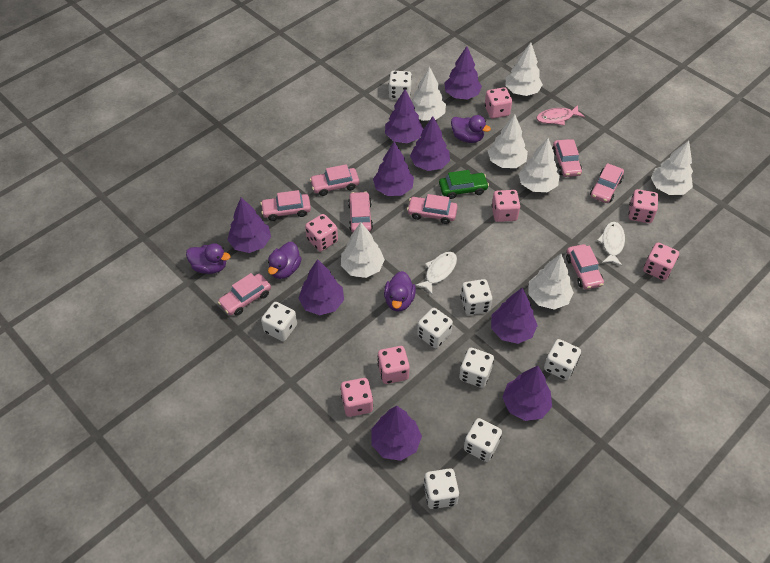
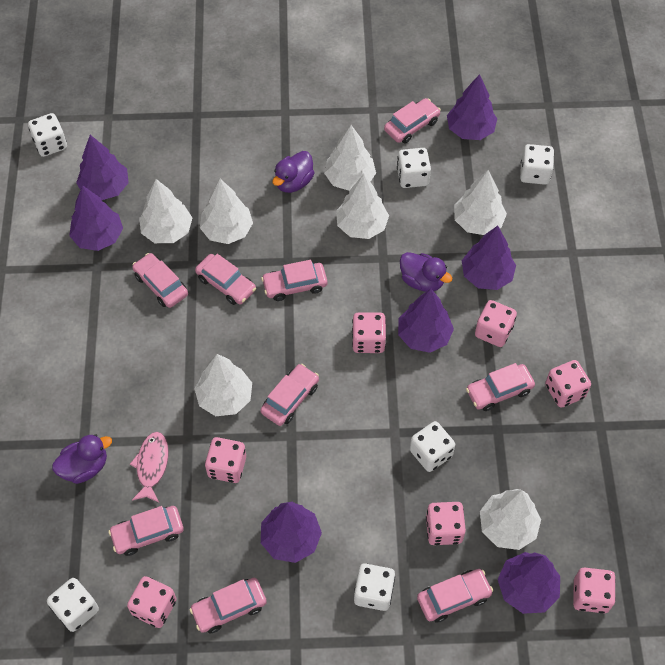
green car: [439,170,489,199] = 1 -> none = 0
pink car: [218,273,271,316] [260,190,311,221] [310,164,359,196] [348,191,373,232] [407,194,458,224] [552,139,582,177] [566,244,604,290] [590,163,624,203] = 8 -> [108,506,184,556] [132,253,188,308] [190,578,267,633] [195,254,256,305] [260,364,319,426] [261,260,327,301] [384,98,441,144] [417,569,493,623] [466,363,535,411] = 9
purple duck: [186,243,230,274] [268,242,302,279] [384,271,416,311] [451,115,491,143] = 4 -> [52,434,112,484] [273,151,314,193] [400,252,452,292] = 3
purple tree: [228,197,271,253] [298,259,344,315] [371,406,422,461] [373,142,414,196] [385,89,423,143] [410,116,450,171] [444,46,482,99] [491,288,538,344] [502,366,552,421] = 9 -> [69,185,123,251] [76,135,129,200] [261,502,322,563] [398,289,454,353] [447,74,497,140] [462,226,516,290] [498,552,560,614] = 7
white dice: [261,302,297,341] [388,71,412,99] [417,308,453,348] [424,468,459,509] [459,348,494,388] [461,279,492,315] [464,418,502,462] [544,339,581,380] = 8 -> [28,113,67,157] [47,578,99,632] [354,563,395,611] [397,148,431,188] [410,421,455,472] [520,144,554,185] = 6
white fish: [415,252,457,295] [597,222,625,266] = 2 -> none = 0

